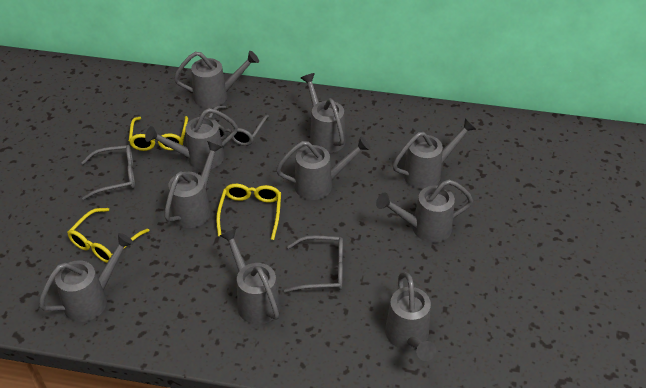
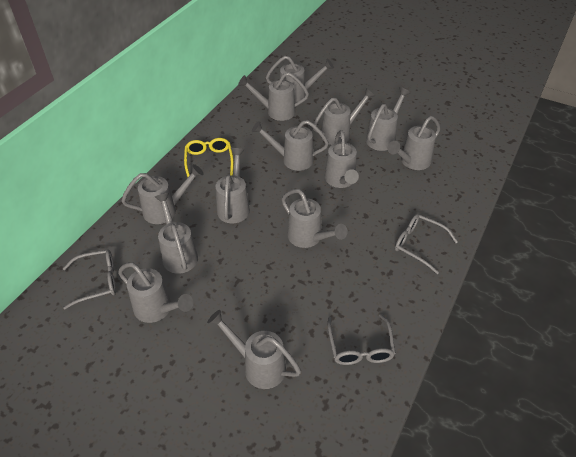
grey watering can: [39,233,134,322] [145,108,238,170] [164,141,222,228] [174,51,259,108] [220,229,280,324] [276,137,371,200] [301,73,346,153] [376,180,473,243] [385,272,436,361] [393,118,476,189] = 10 -> [118,262,193,323] [122,164,204,224] [155,193,198,274] [207,310,301,389] [216,148,250,223] [238,72,309,121] [252,120,329,171] [266,56,334,103] [282,189,348,248] [313,88,375,145] [325,130,359,188] [366,87,411,151] [388,116,440,170] = 13
yellow glasses: [67,208,149,263] [129,116,188,151] [216,184,281,240] = 3 -> [184,138,234,177] = 1

